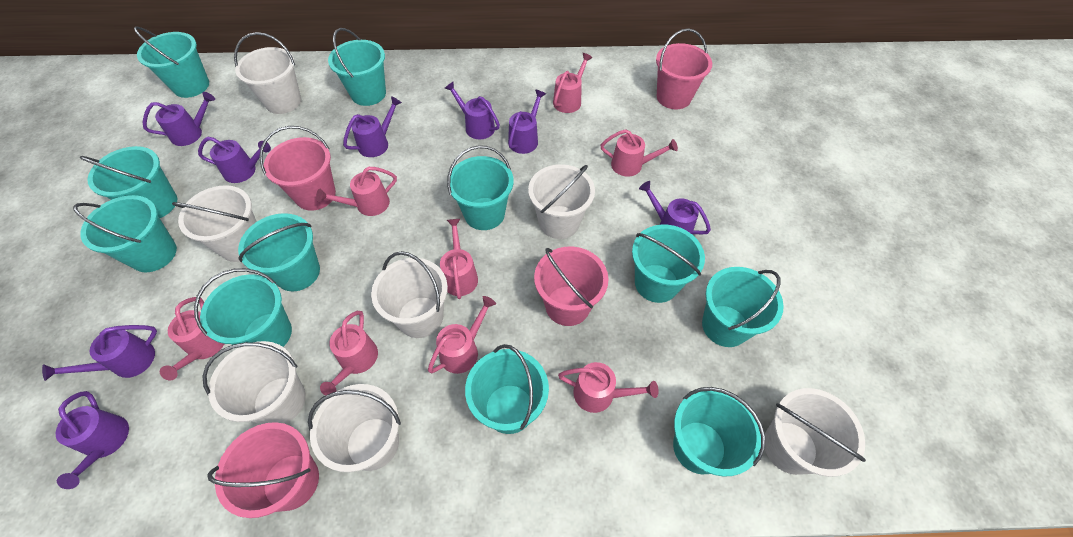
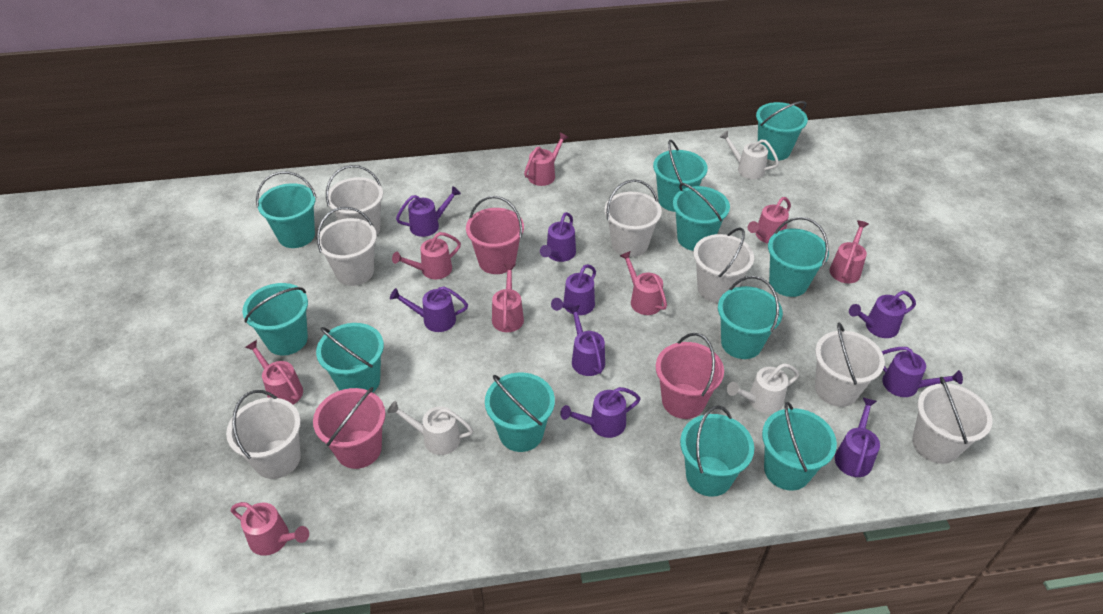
pink bucket: [207,422,319,518] [259,126,336,211] [534,246,608,326] [656,28,712,109] = 4 -> [313,387,385,469] [466,196,524,274] [656,333,724,419] = 3
purple watering can: [42,325,157,381] [56,391,129,489] [143,92,215,146] [198,137,271,183] [343,96,402,157] [445,81,500,139] [508,89,546,154] [639,181,711,235] = 8 -> [390,287,468,332] [396,186,461,237] [540,212,576,262] [551,264,596,315] [560,387,641,438] [568,305,605,376] [835,398,880,478] [849,291,916,338] [882,347,963,397] = 9
white watering can: none = 0 -> [387,401,473,455] [719,131,779,179] [727,363,799,414] = 3

